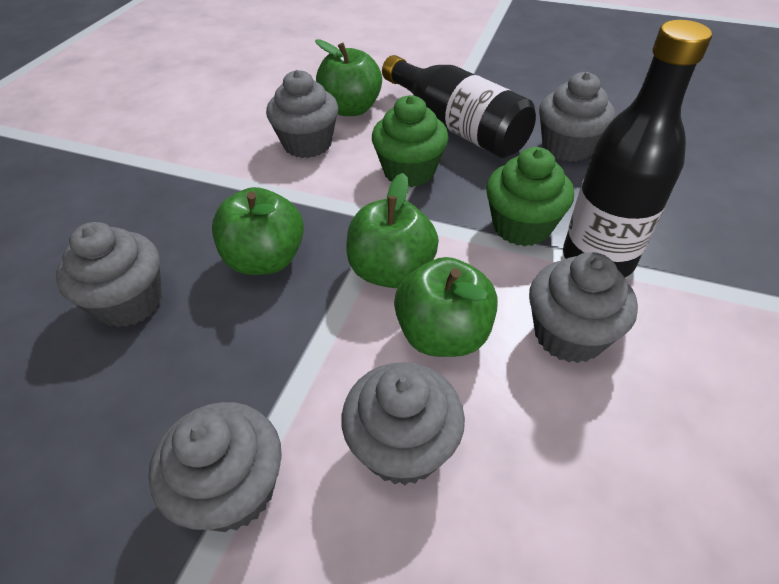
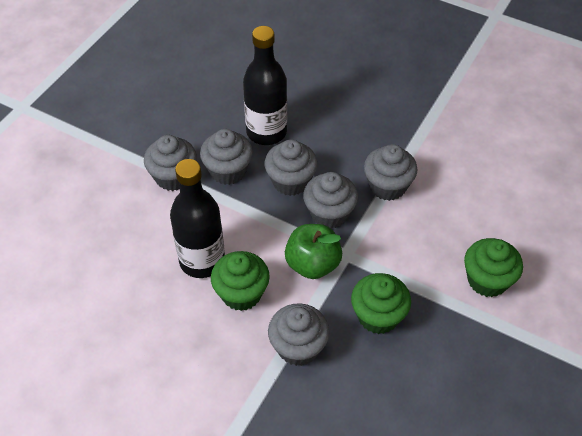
green apple: [212,187,304,275] [315,39,382,116] [346,173,439,288] [394,257,498,357] = 4 -> [285,224,342,279] = 1
green cupcake: [372,95,448,187] [486,147,574,246] = 2 -> [211,251,270,311] [351,273,411,334] [464,238,523,297] = 3

